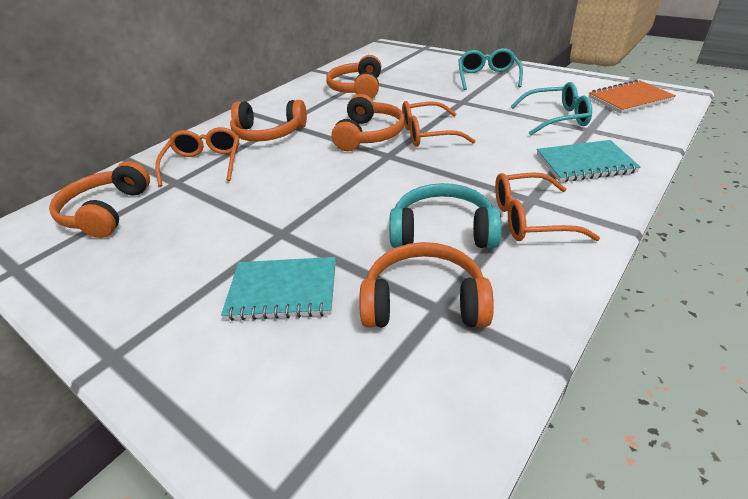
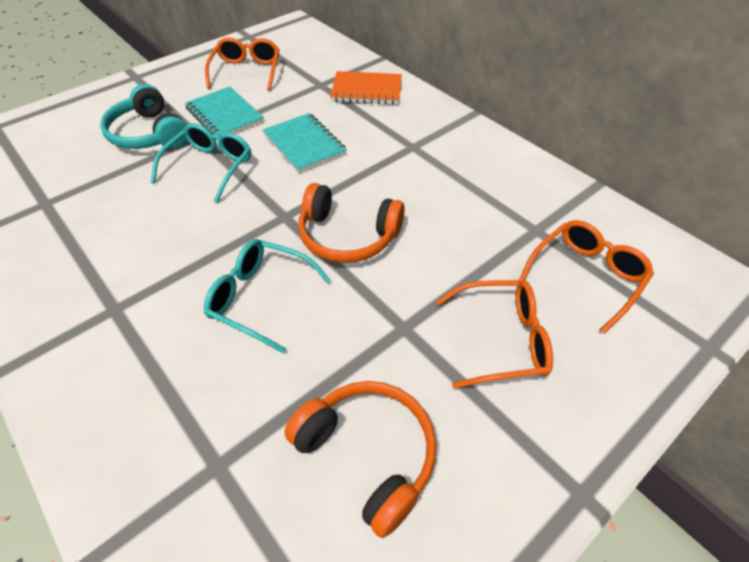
orange headphones: [49,161,150,238] [230,100,307,142] [326,55,381,99] [332,94,405,151] [359,242,494,328] = 5 -> [284,381,436,538] [299,183,405,263] = 2

